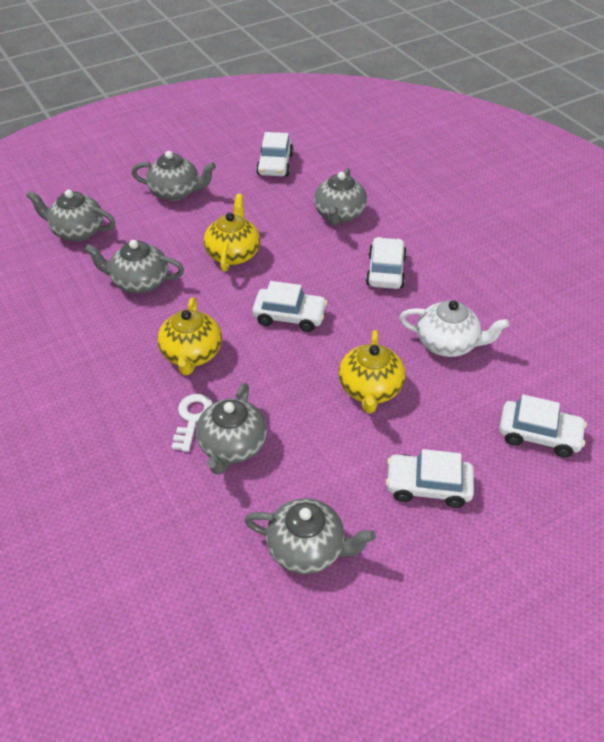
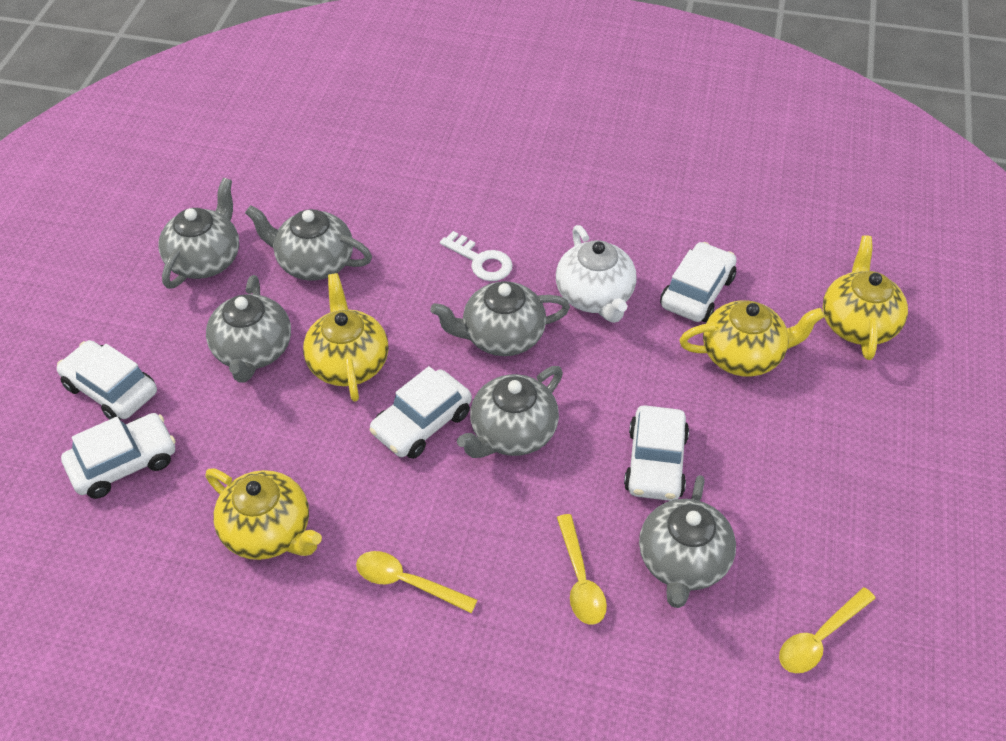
yellow spoon: none = 0 -> [356,551,477,613] [557,514,607,625] [779,587,876,673] = 3
yellow teapot: [158,297,222,375] [204,194,260,272] [339,330,405,413] = 3 -> [205,468,322,560] [303,273,388,402] [679,300,825,377] [823,235,908,360] = 4

